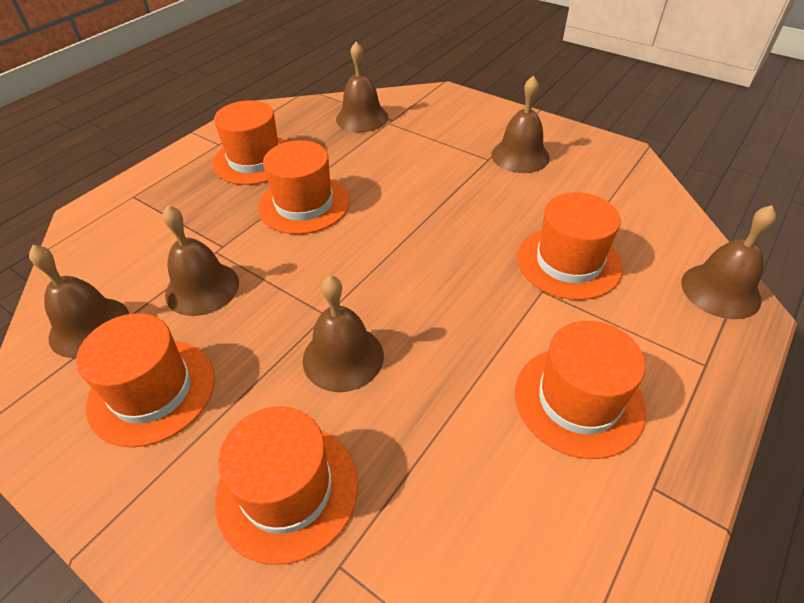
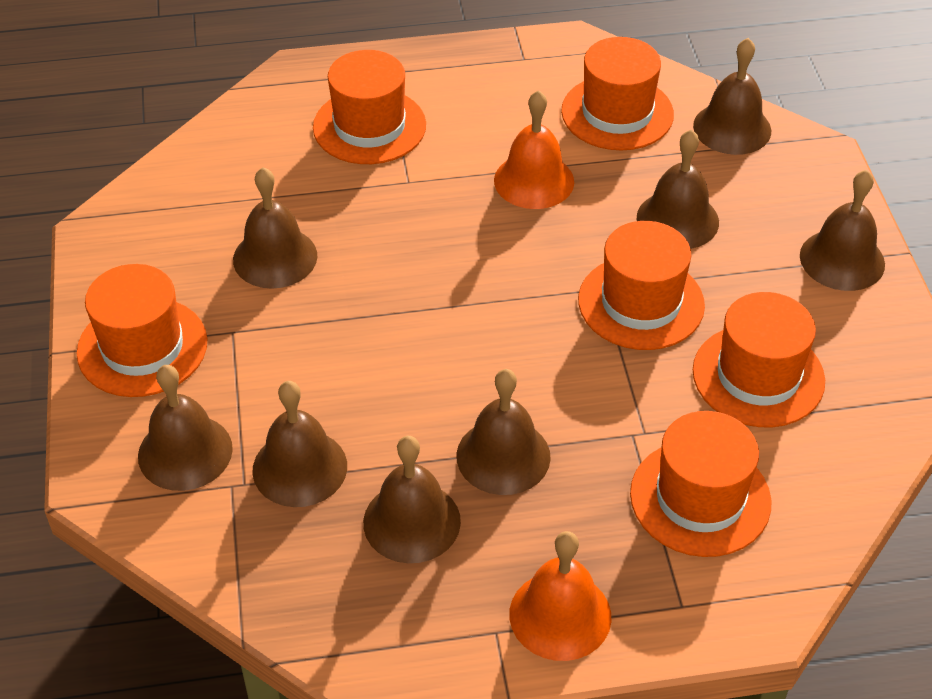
brown bell: [29,245,129,358] [163,205,239,316] [303,275,384,392] [336,42,388,132] [491,75,550,173] [681,205,776,319] = 6 -> [138,365,233,491] [233,167,317,289] [252,381,347,507] [363,436,461,563] [456,369,551,495] [636,130,719,249] [693,38,771,155] [800,170,885,291] = 8
orange bell: none = 0 -> [494,90,574,209] [509,531,611,661] = 2

